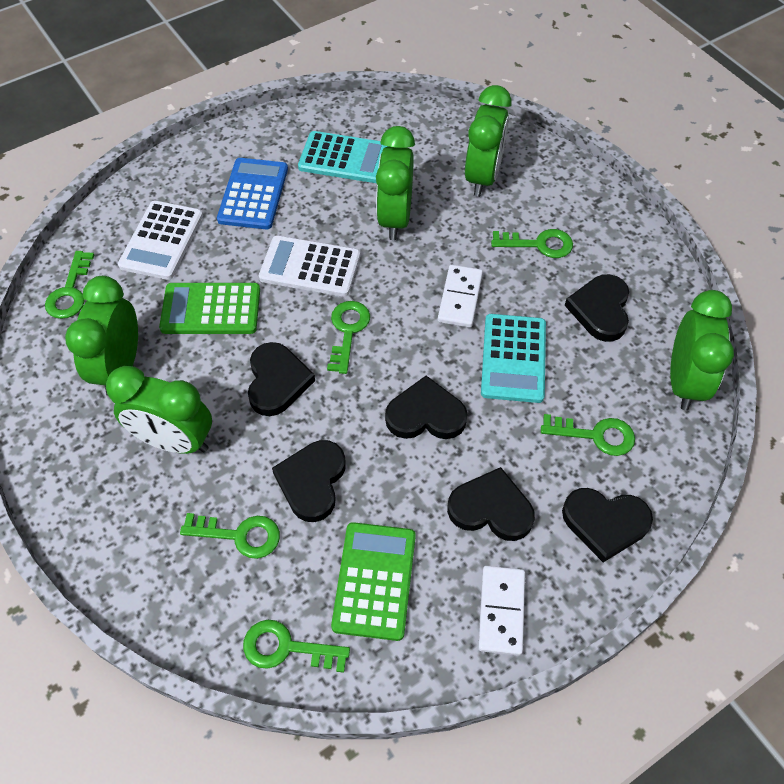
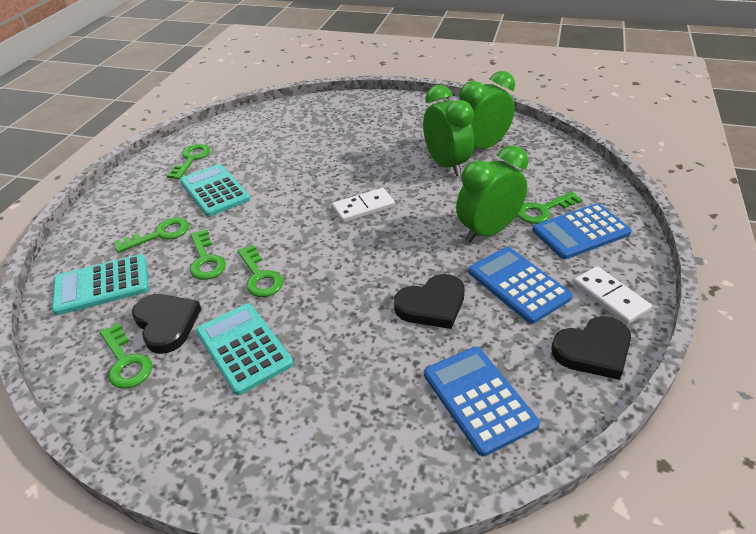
black heart: [248,342,315,416] [272,440,346,522] [385,376,468,439] [447,467,535,541] [562,488,653,562] [565,274,629,342] = 6 -> [132,294,201,354] [394,274,465,329] [552,316,631,380] = 3
blue calculator: [217,158,288,229] = 1 -> [424,347,540,456] [468,247,573,324] [532,203,632,259] = 3
green calculator: [159,283,260,334] [331,522,416,641] = 2 -> none = 0
green clock: [65,276,138,396] [106,366,212,454] [376,126,415,240] [465,85,511,197] [670,290,734,410] = 5 -> [423,85,474,176] [456,145,528,243] [459,71,515,149] = 3
turquoise calculator: [298,131,388,183] [481,314,546,403] = 2 -> [52,254,149,315] [180,164,250,217] [196,303,293,395] = 3
white calculator: [118,200,203,280] [259,235,360,297] = 2 -> none = 0

